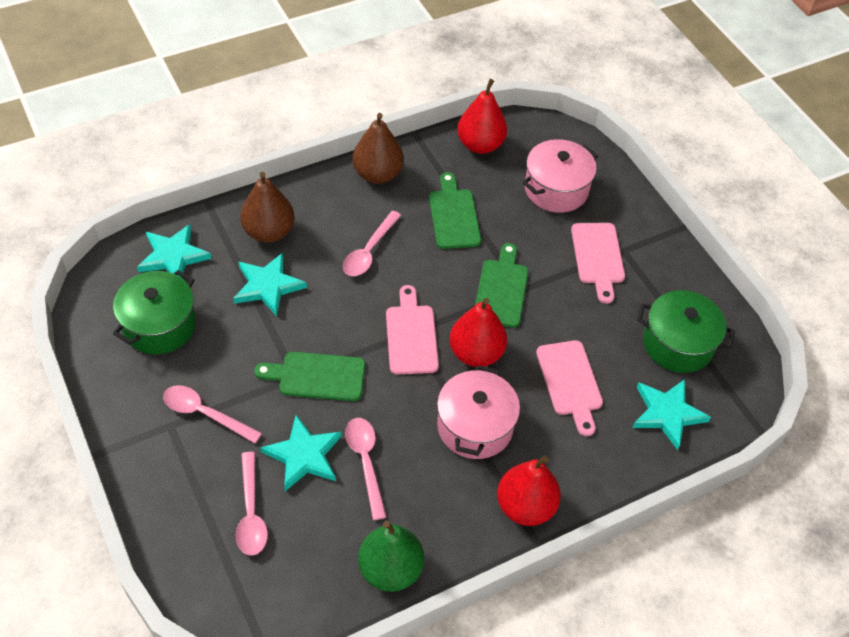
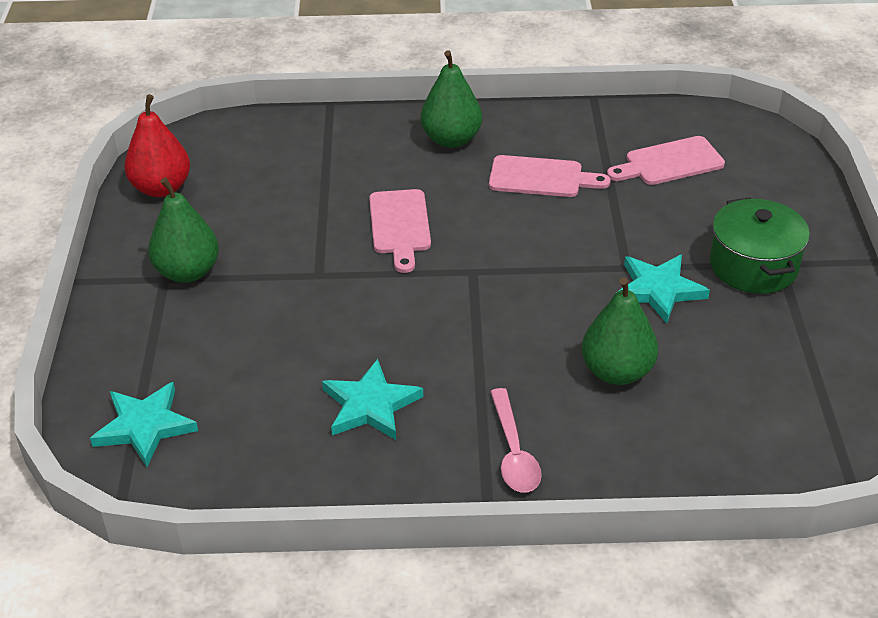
brown pear: [240,172,295,243] [353,113,404,184] = 2 -> none = 0
green cutting board: [254,352,365,401] [429,172,481,249] [475,243,528,328] = 3 -> none = 0
green pear: [358,521,424,592] = 1 -> [148,177,219,283] [420,50,482,148] [582,277,658,385] = 3
green pot: [113,270,196,354] [637,290,735,373] = 2 -> [710,197,810,294] = 1
pink pot: [437,365,520,459] [522,139,598,213] = 2 -> none = 0
pink spoon: [163,385,262,443] [236,452,268,556] [343,210,401,276] [345,418,386,520] = 4 -> [490,388,542,493] = 1
red pear: [449,298,507,367] [457,79,507,154] [497,456,561,526] = 3 -> [124,94,190,197] = 1
turquoise star: [137,224,212,278] [233,253,307,316] [260,415,342,491] [632,379,711,450] = 4 -> [90,382,198,467] [322,359,423,440] [615,255,710,324] = 3

